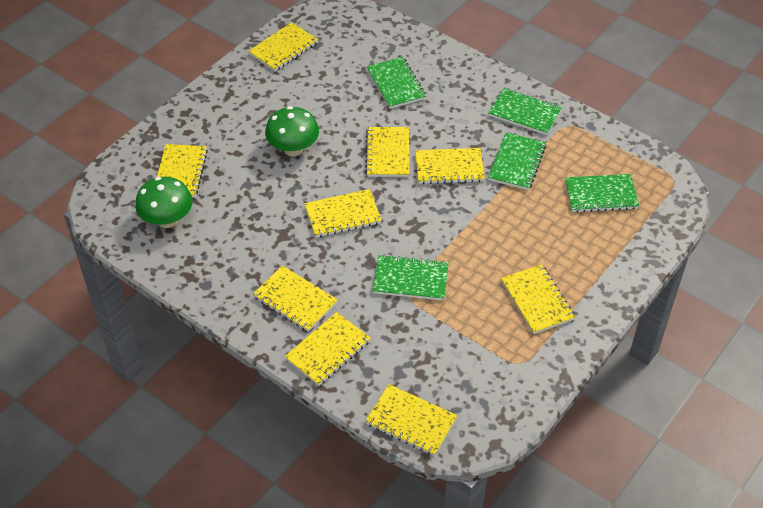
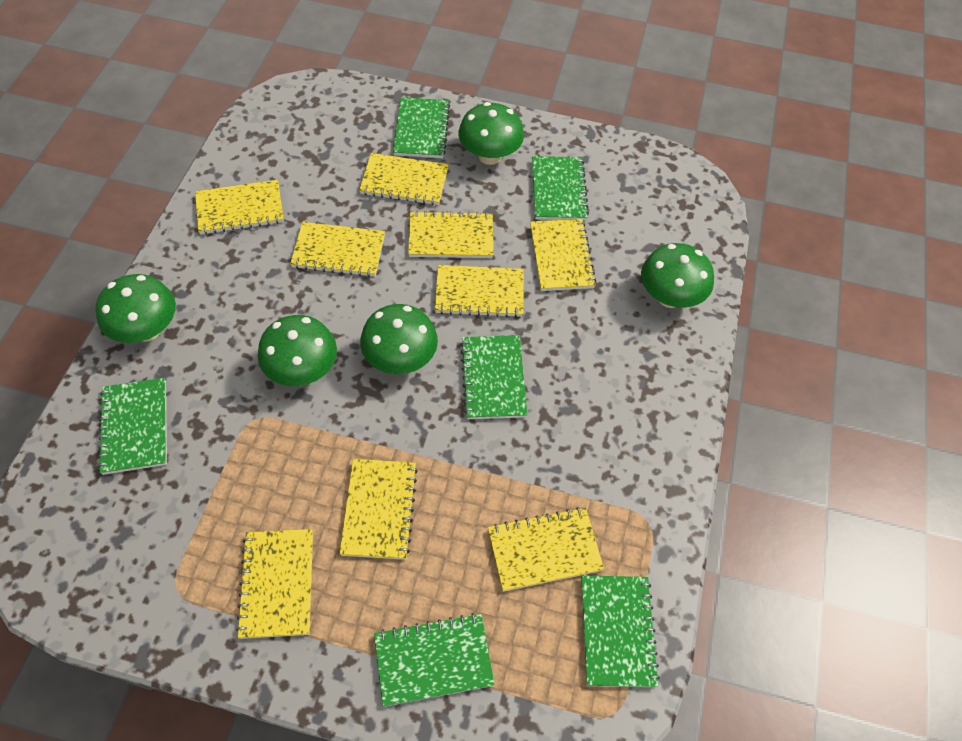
green mushroom: [135,177,193,228] [265,106,319,156] = 2 -> [95,274,176,343] [258,315,337,386] [360,304,438,374] [458,102,524,165] [641,243,714,308] = 5
green notebook: [367,57,426,109] [373,254,449,301] [488,133,546,190] [489,88,562,135] [565,174,639,212] = 5 -> [98,378,167,475] [374,613,495,707] [393,97,450,158] [460,335,528,419] [532,156,589,220] [581,576,660,687] = 6

